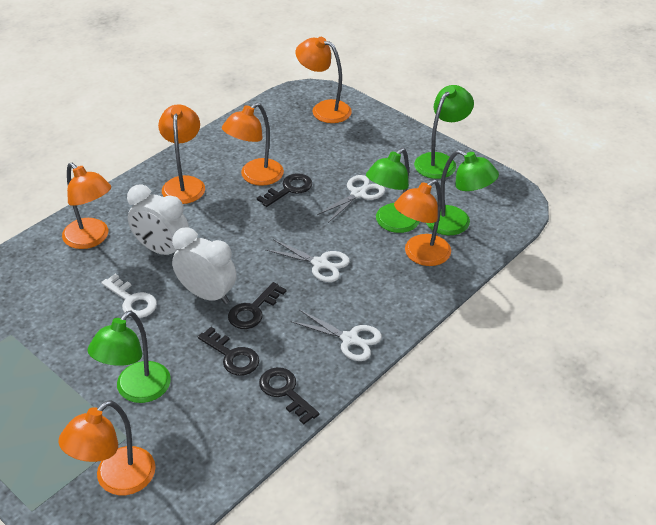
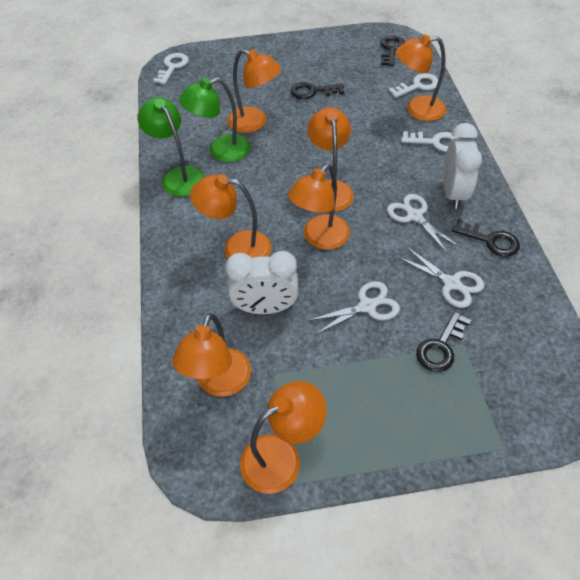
green lamp: [88,311,171,403] [366,148,420,233] [414,85,474,179] [426,150,499,235] = 4 -> [137,97,205,196] [179,77,250,162] = 2
orange lamp: [58,400,156,495] [62,163,111,249] [158,104,205,204] [222,103,284,186] [295,37,352,123] [394,179,451,266] = 6 -> [172,313,251,397] [190,175,271,259] [227,49,281,133] [240,381,327,494] [288,164,350,250] [307,107,354,212] [396,34,446,121] = 7
white key: [101,274,157,318] = 1 -> [153,53,188,85] [388,73,438,98] [401,131,459,152] = 3

